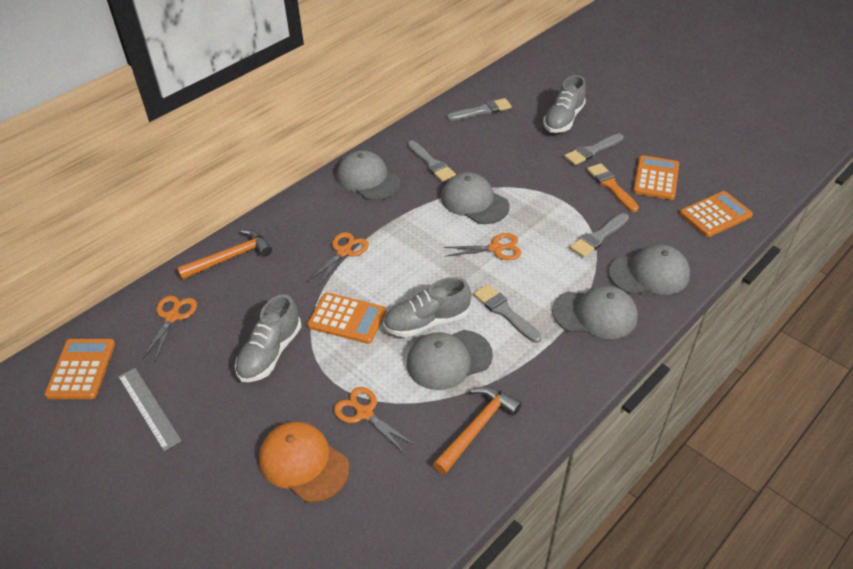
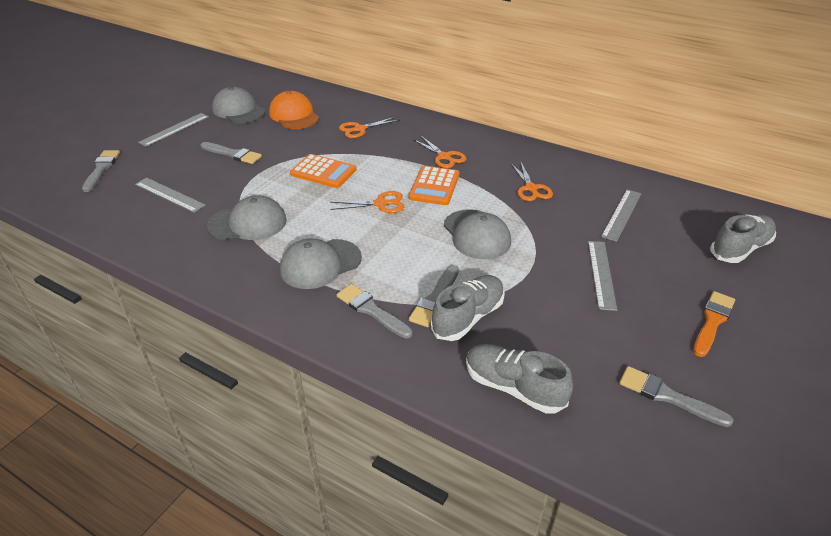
grey cap: [337,150,401,200] [407,330,493,390] [441,172,509,224] [552,285,638,339] [609,244,690,295] = 5 -> [207,195,287,240] [212,87,265,123] [280,238,362,289] [444,209,511,259] = 4
grey ruler: [118,368,182,451] = 1 -> [135,178,206,213] [138,113,209,147] [588,241,617,311] [601,189,641,242] = 4
orange calculator: [45,339,115,399] [307,293,386,344] [633,155,679,200] [679,191,753,237] = 4 -> [290,154,357,188] [409,166,459,205] = 2
orange hammer: [177,229,272,280] [433,386,522,475] = 2 -> none = 0

